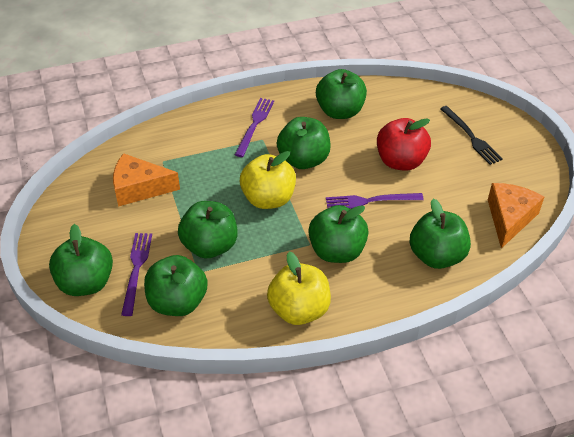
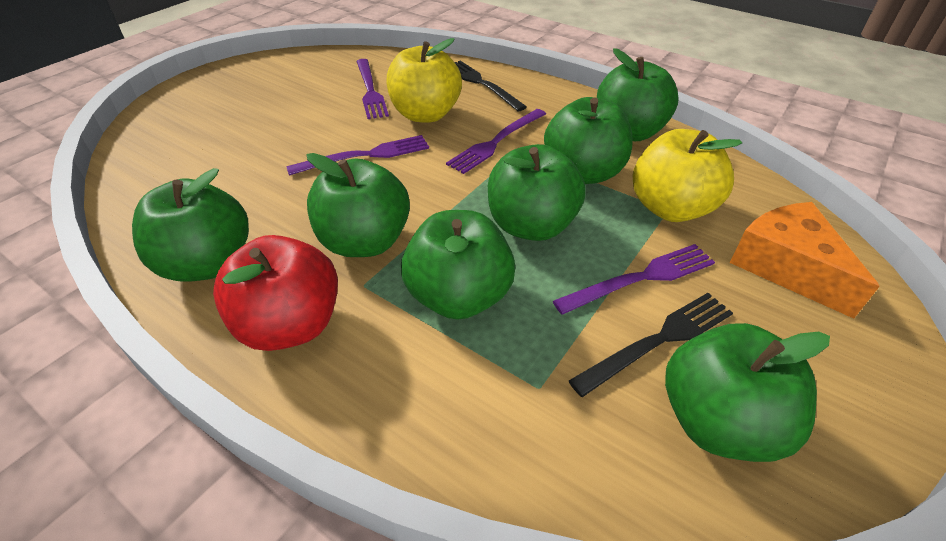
black fork: [440,106,503,165] = 1 -> [455,61,527,111] [569,293,733,397] = 2
orange cheese: [113,153,180,207] [488,183,544,248] = 2 -> [730,202,880,319] = 1
purple fork: [121,233,152,316] [235,98,274,157] [326,193,424,209] = 3 -> [286,135,429,175] [356,59,389,119] [446,109,546,174] [553,244,715,315] = 4

